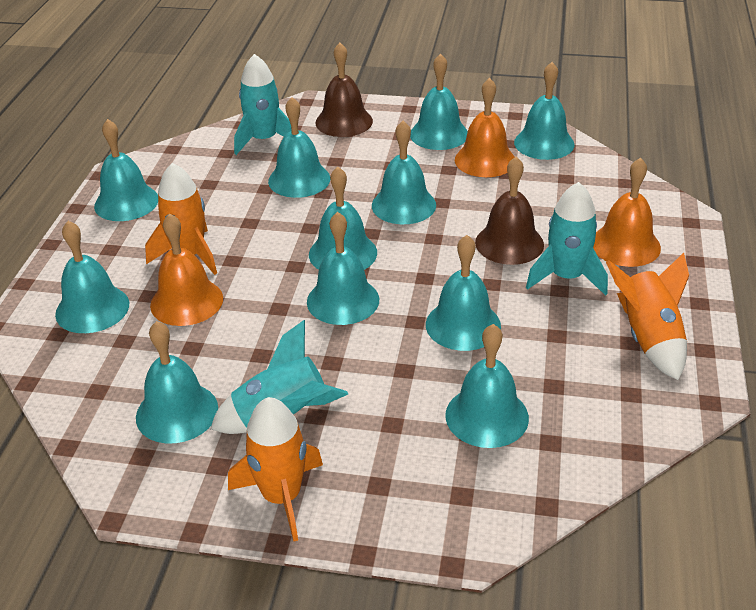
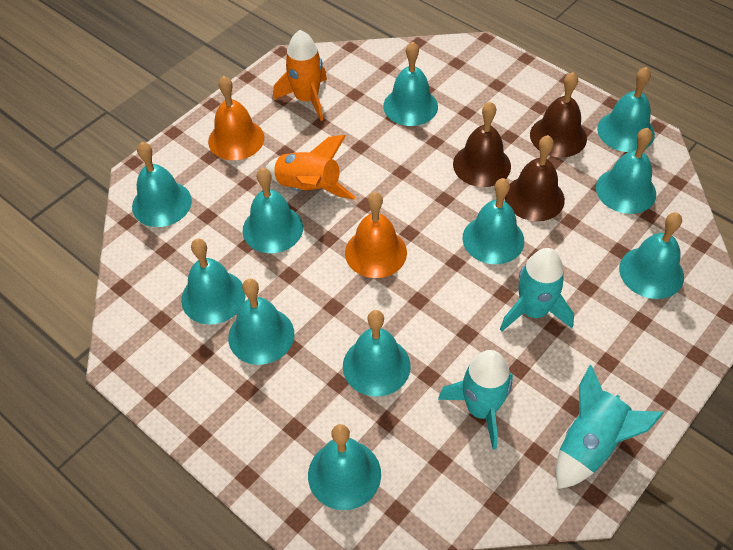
brown bell: [316,43,373,137] [475,156,544,265] = 2 -> [453,102,511,187] [505,135,565,221] [530,72,587,157] = 3
orange bell: [150,213,223,326] [455,78,515,177] [593,158,661,267] = 3 -> [208,76,264,160] [345,192,407,278] = 2
orange rocket: [145,163,217,275] [228,397,323,541] [606,253,689,380] = 3 -> [266,135,356,200] [273,30,327,121] = 2

